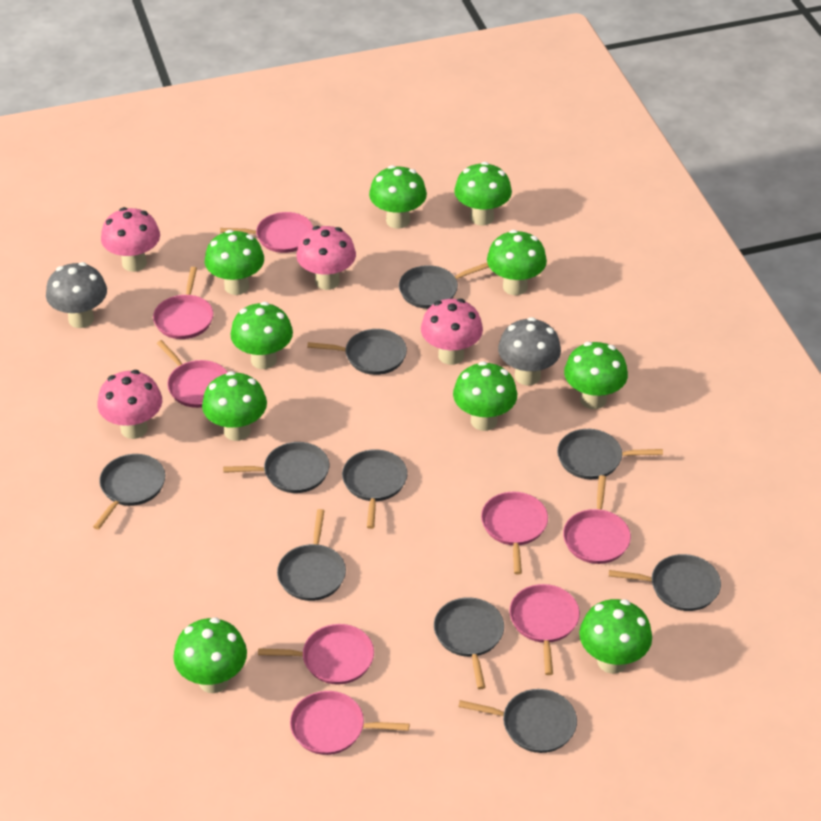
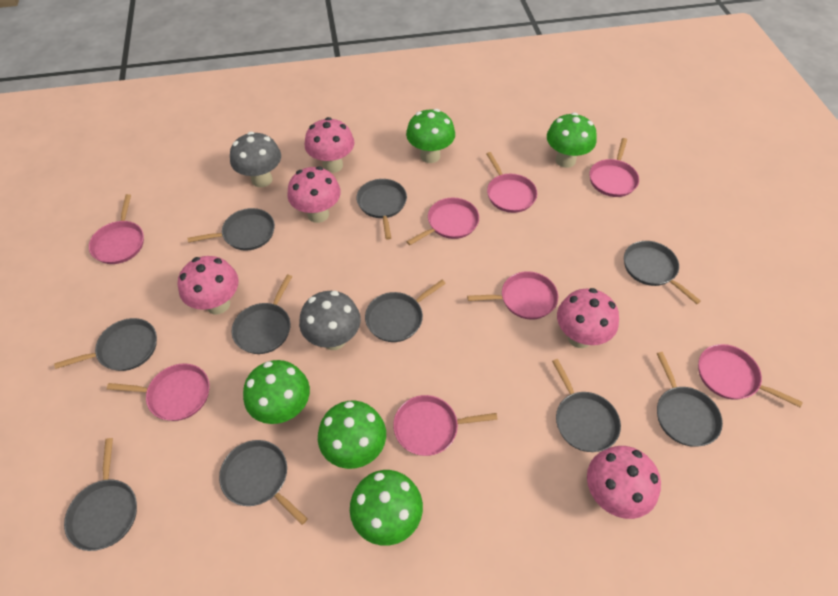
green mushroom: [173,617,247,693] [202,371,267,441] [205,230,264,295] [230,302,293,369] [369,165,427,229] [453,361,517,431] [454,162,512,226] [487,230,547,295] [564,342,628,409] [579,599,652,674] = 10 -> [243,360,310,424] [318,401,386,469] [350,470,423,546] [406,109,455,163] [547,113,597,168] = 5
pink mushroom: [97,370,162,439] [101,207,160,272] [296,226,356,290] [421,299,483,365] = 4 -> [178,256,239,315] [288,166,341,223] [305,117,354,173] [557,288,619,348] [587,446,661,519] = 5

